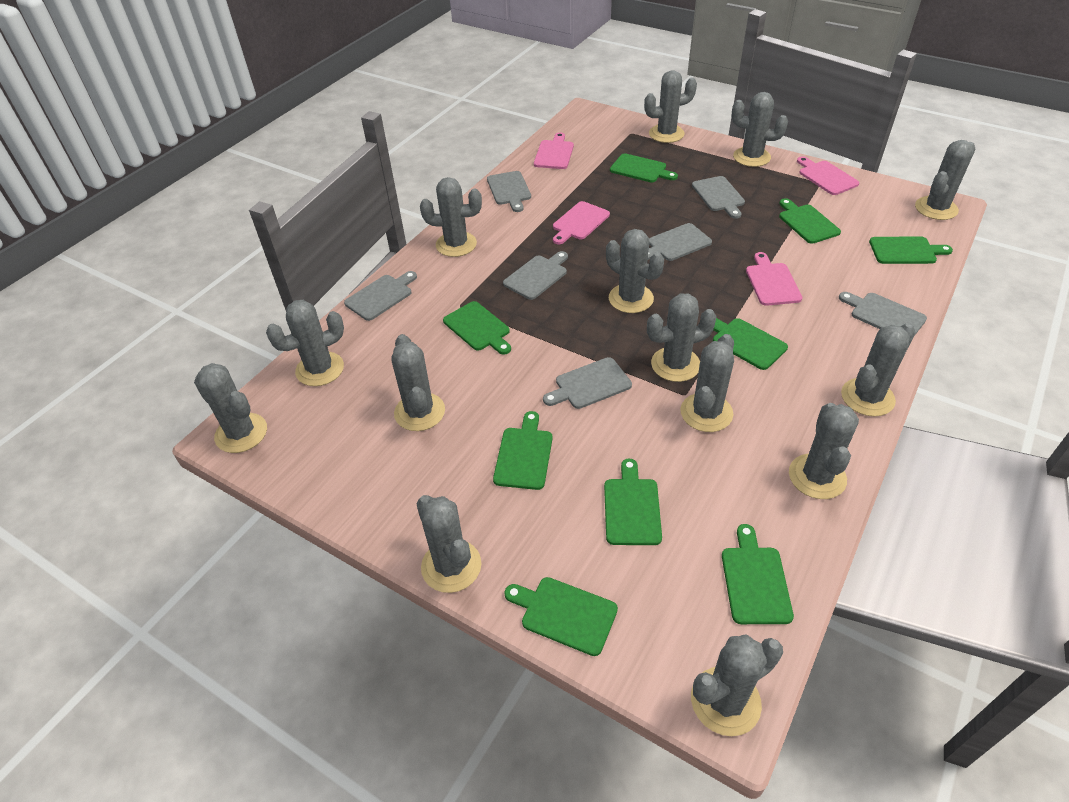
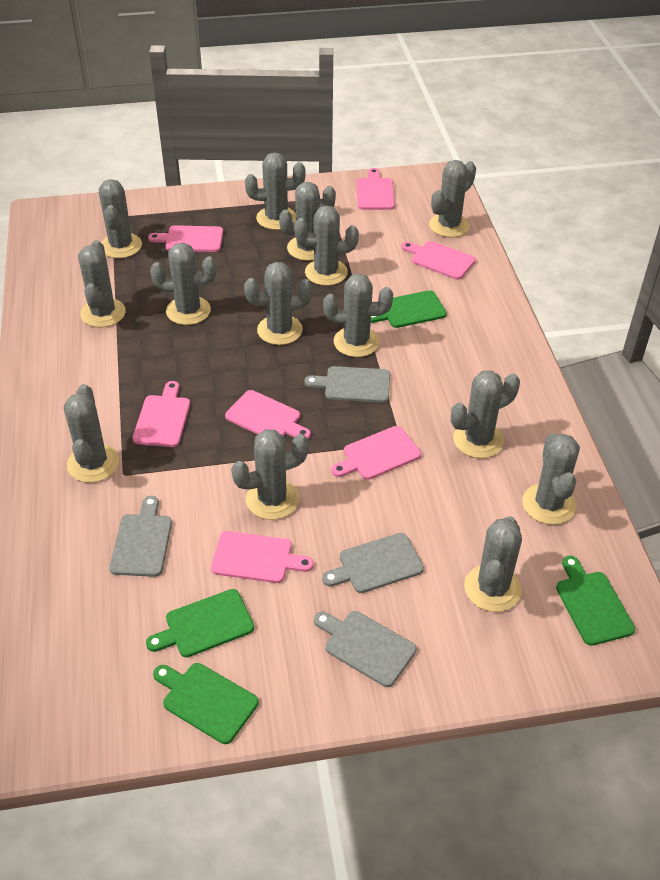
green cutting board: [443,301,511,355] [493,411,553,490] [504,577,618,656] [604,459,662,545] [610,153,678,182] [713,318,788,370] [722,524,794,624] [779,198,841,244] [869,236,953,264] = 9 -> [146,589,254,657] [153,663,258,744] [371,290,447,328] [556,556,635,646] = 4
grey cutting board: [344,271,417,321] [487,171,531,212] [503,251,568,300] [543,357,632,409] [648,223,712,261] [692,176,745,219] [839,292,927,336] = 7 -> [109,496,172,577] [304,366,390,403] [314,611,416,687] [322,533,424,593] = 4
pink cutting board: [534,132,574,169] [553,201,610,244] [746,252,802,306] [797,156,859,195] = 4 -> [133,381,190,447] [148,225,223,252] [211,531,314,583] [225,390,311,439] [331,426,421,480] [356,168,395,210] [401,241,476,280] = 7

